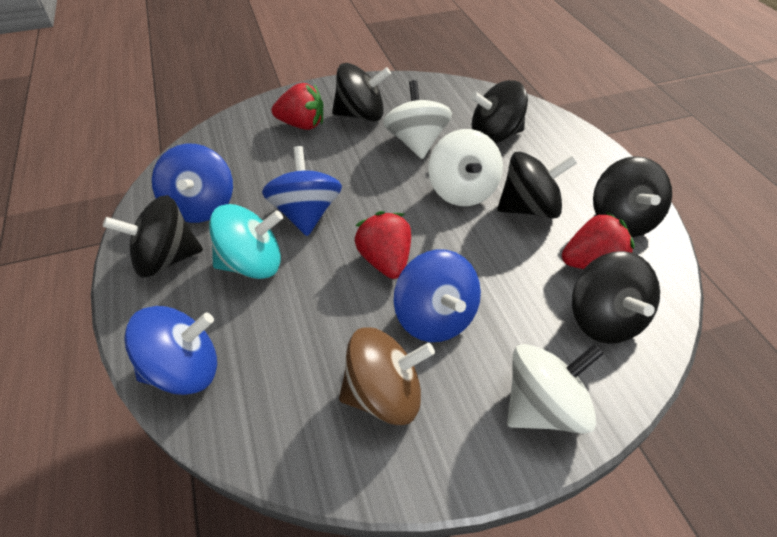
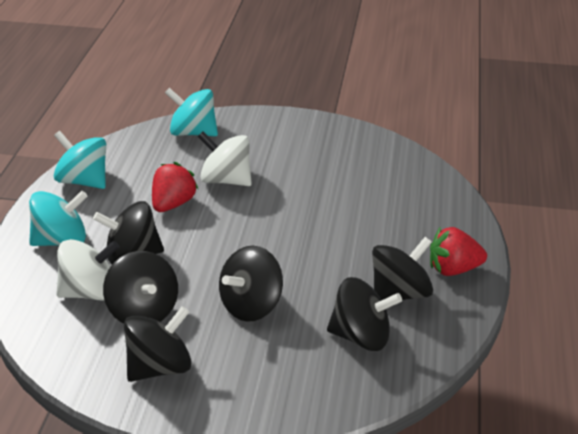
blue spinning top: [124,306,217,395] [152,144,233,223] [262,146,342,236] [394,249,481,342] = 4 -> none = 0
brown spinning top: [339,327,435,425] = 1 -> none = 0
red strawberry: [272,83,324,130] [355,211,411,279] [562,212,635,269] = 3 -> [152,162,198,212] [430,227,487,276] = 2
turquoise spinning top: [209,204,283,279] = 1 -> [29,191,88,246] [54,131,106,189] [165,88,218,136] = 3
white spinning top: [383,80,452,159] [428,129,503,206] [507,344,604,434] = 3 -> [56,239,119,301] [198,131,252,186] = 2

